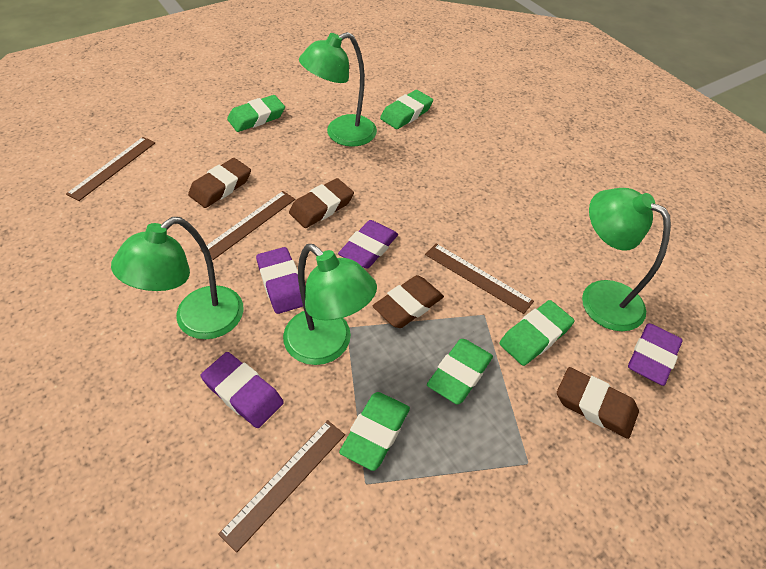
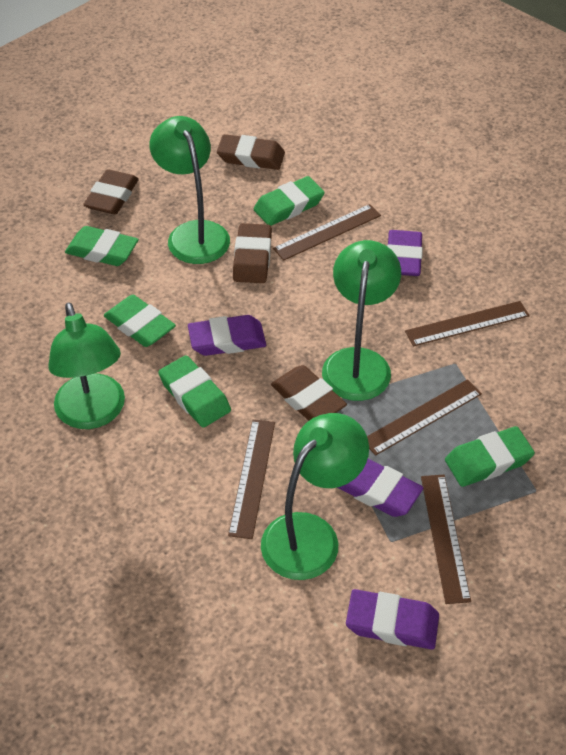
brown ruler: [66,137,156,201] [200,191,295,260] [218,420,345,553] [425,244,534,314] = 4 -> [228,419,275,539] [273,204,381,260] [367,379,482,456] [405,301,530,346] [421,475,471,604] = 5

